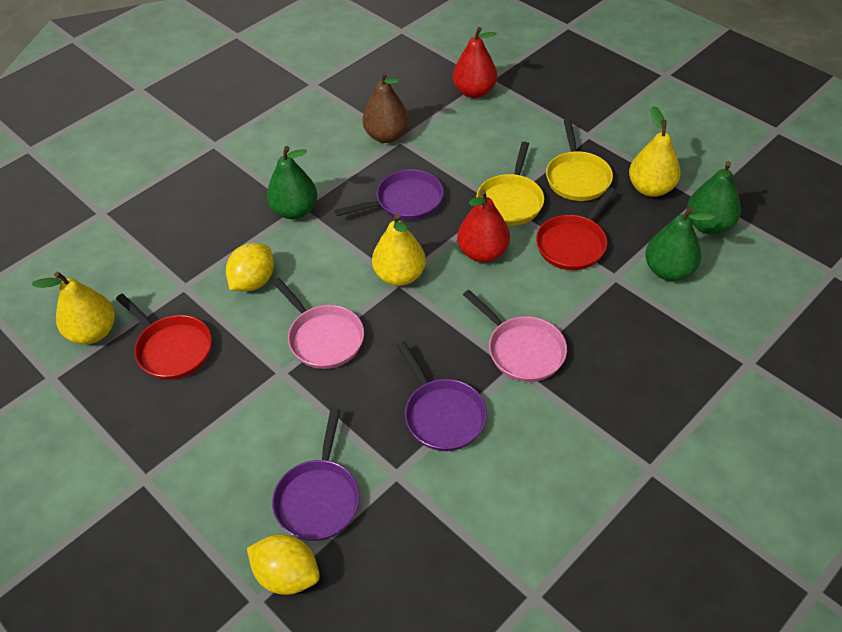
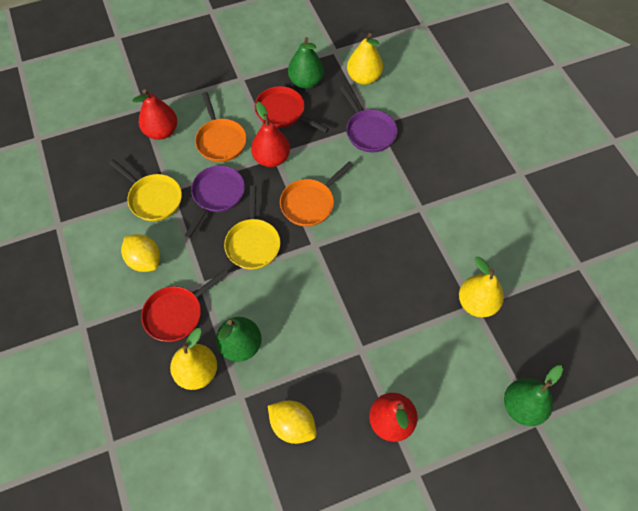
brown pear: [362,72,409,143] = 1 -> none = 0
orange pan: none = 0 -> [195,92,246,162] [280,161,353,227] = 2
pink pan: [272,278,364,369] [463,290,567,382] = 2 -> none = 0
purple pan: [272,408,360,541] [335,169,444,220] [397,341,487,451] = 3 -> [184,165,245,238] [340,86,397,152] = 2
red pear: [453,27,497,98] [457,190,510,262] = 2 -> [132,89,177,140] [251,102,290,167] [369,393,418,442] = 3

